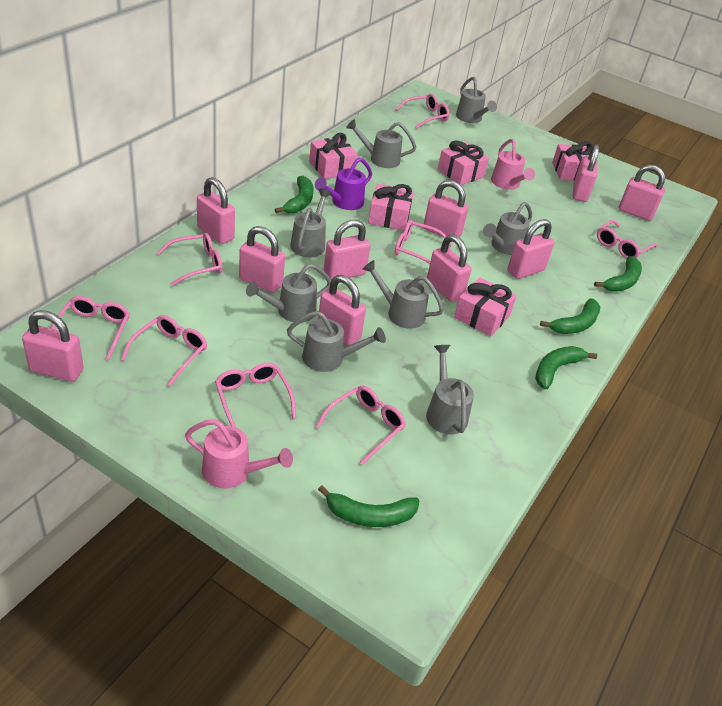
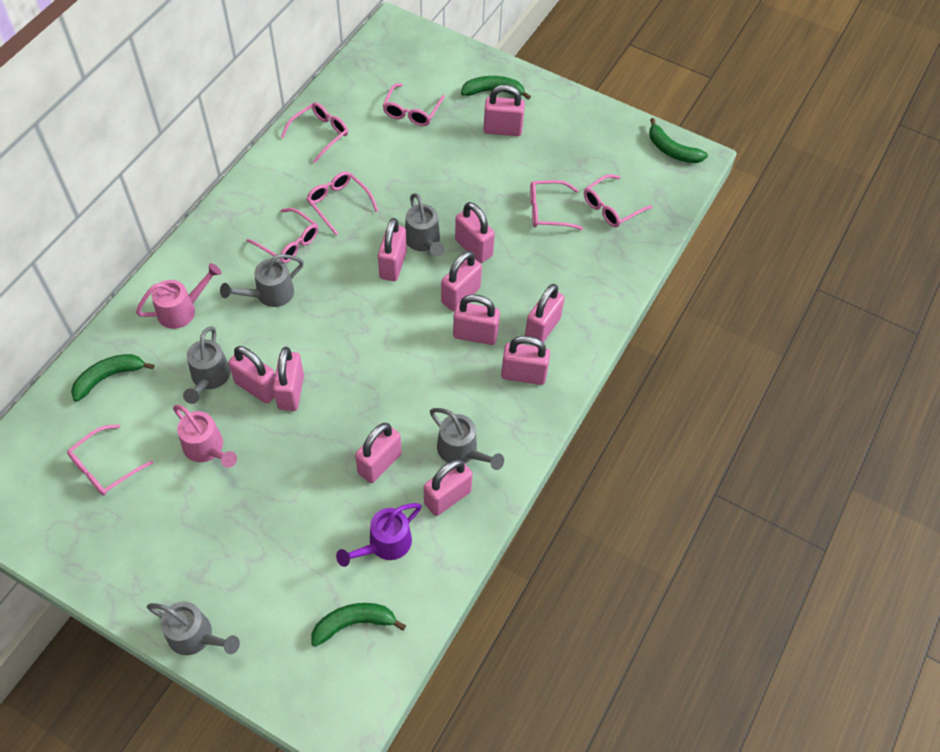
green banana: [275,176,314,213] [318,486,420,527] [535,346,597,389] [540,298,600,334] [594,256,642,292] = 5 -> [71,354,154,402] [312,603,406,647] [461,76,531,100] [649,118,708,163] = 4
grey watering can: [246,264,331,323] [287,311,386,372] [290,188,332,257] [346,119,416,168] [362,260,444,329] [426,345,474,434] [456,77,497,123] [483,202,532,255] = 8 -> [147,601,240,655] [183,326,231,404] [220,254,304,307] [405,193,445,257] [430,408,504,470] = 5
pink gift: [309,133,358,179] [368,184,414,231] [438,141,489,185] [454,277,516,337] [552,141,598,181] = 5 -> none = 0
pink glasses: [51,296,130,360] [121,315,207,386] [156,233,222,286] [215,362,296,427] [316,386,406,465] [395,220,452,265] [396,94,449,129] [597,220,657,259] = 8 -> [67,424,153,496] [247,208,318,263] [281,102,348,163] [307,171,378,236] [383,83,445,126] [530,180,583,230] [584,174,652,227] = 7
pink padlock: [22,310,84,382] [197,177,235,244] [239,226,285,293] [318,275,366,345] [324,220,371,280] [424,180,468,237] [427,235,472,302] [507,219,554,279] [573,144,599,202] [619,165,665,221] = 10 -> [228,346,275,404] [273,347,304,411] [355,423,402,483] [378,218,407,281] [424,459,473,516] [441,251,482,311] [453,294,500,345] [455,202,495,263] [483,85,525,136] [501,336,550,385] [525,284,565,342] = 11

